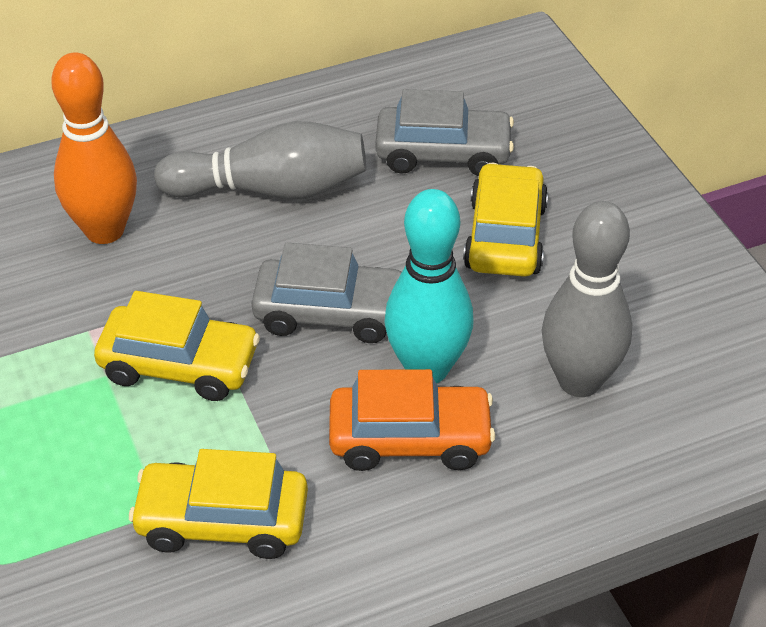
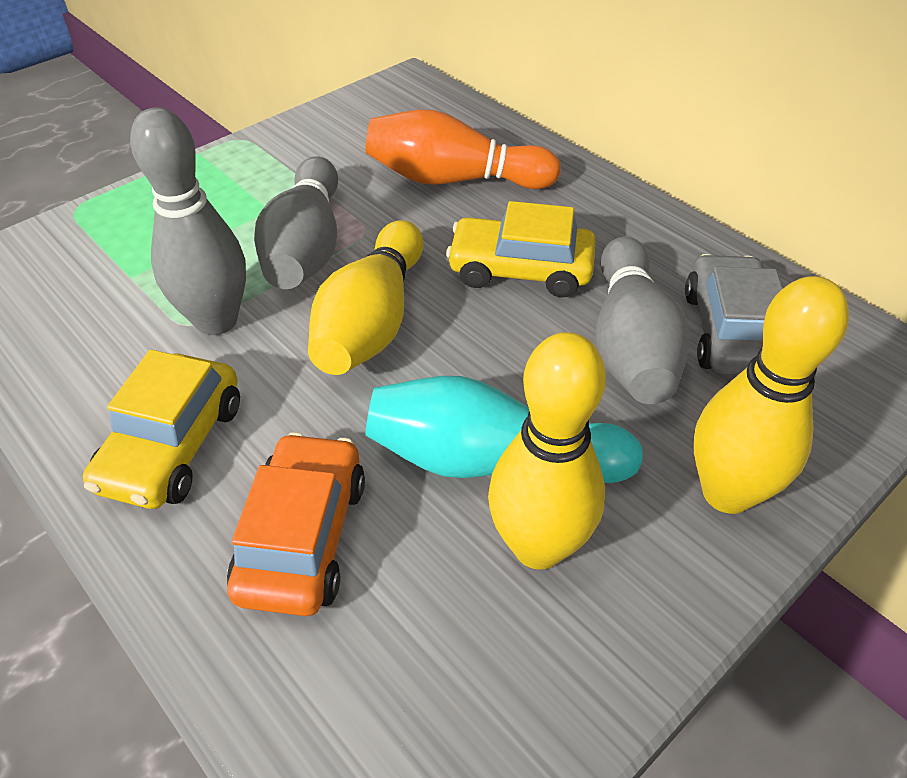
grey bowling pin: [154,121,366,200] [542,201,632,397] = 2 -> [130,107,246,335] [254,156,338,289] [596,237,690,404] = 3
grey car: [252,243,402,343] [375,89,514,176] = 2 -> [685,254,783,375] = 1
yellow bowling pin: none = 0 -> [308,220,423,375] [488,332,606,570] [693,276,849,514] = 3
yellow car: [94,291,260,401] [129,449,308,559] [463,163,548,277] = 3 -> [83,350,240,509] [446,201,596,297] = 2

